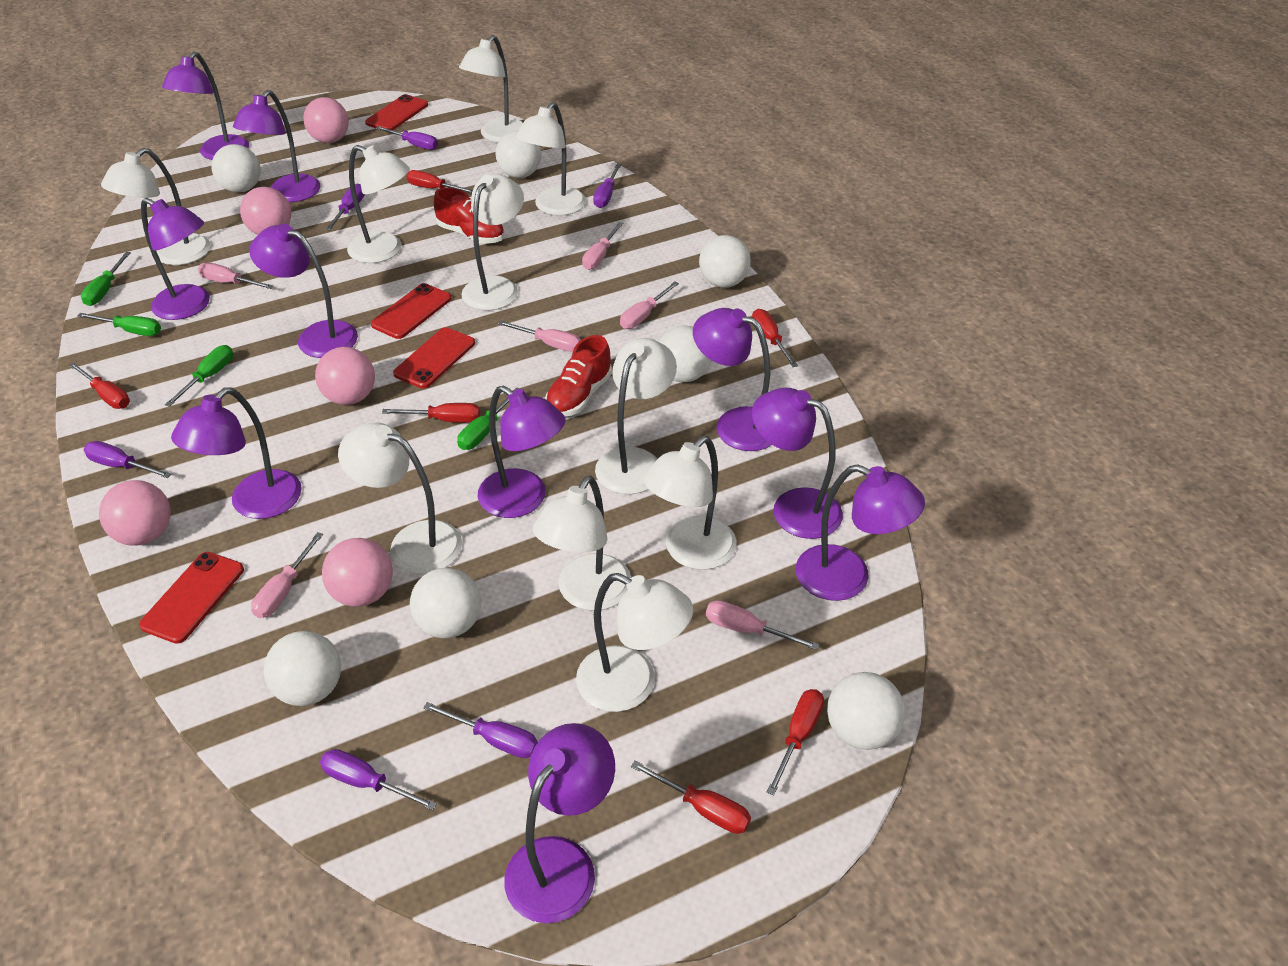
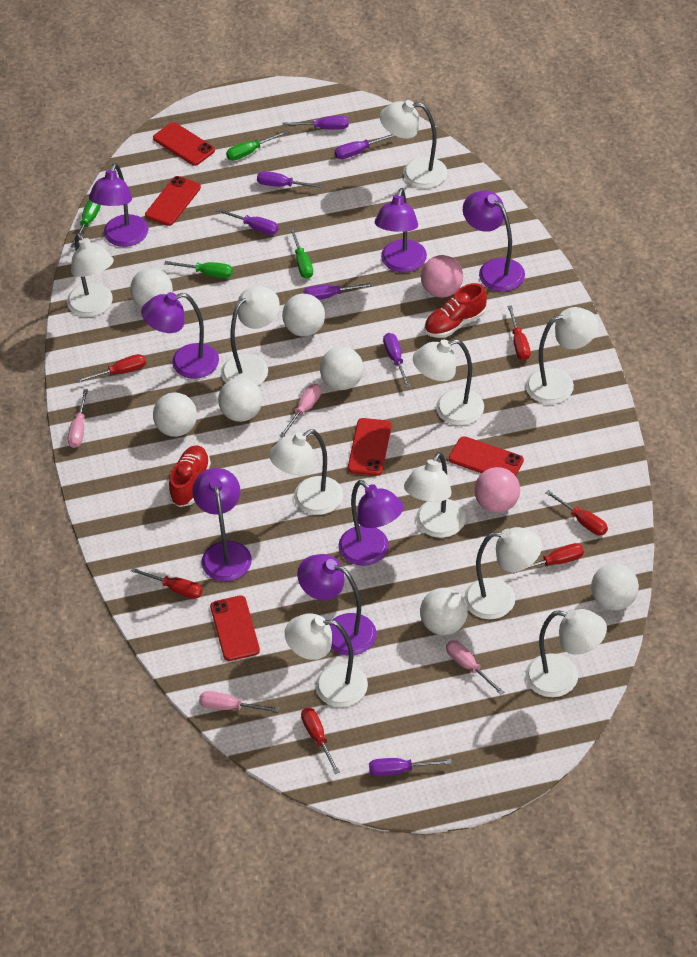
pink ball: [99,480,171,546] [240,187,291,235] [303,97,349,143] [315,347,375,405] [322,538,393,607] = 5 -> [421,255,463,298] [474,467,520,513] = 2
pink screwdriver: [198,262,274,289] [251,532,323,618] [498,321,581,352] [582,222,624,270] [620,282,679,329] [706,600,819,650] = 6 -> [68,389,88,448] [199,691,279,712] [279,384,321,437] [446,640,504,695] = 4
purple lamp: [141,198,210,320] [162,52,249,160] [171,387,302,519] [233,90,320,202] [249,224,358,358] [477,385,566,518] [504,723,615,923] [693,308,772,451] [752,388,843,539] [796,464,925,601] = 10 -> [89,163,149,247] [141,292,219,379] [192,468,252,581] [297,554,377,655] [338,480,404,566] [375,188,427,272] [463,190,525,292] = 7
purple screwdriver: [84,441,172,478] [320,749,437,811] [325,183,365,231] [376,126,438,150] [423,702,538,758] [593,164,621,208] = 6 -> [216,208,278,235] [257,171,324,188] [282,116,349,130] [303,283,374,300] [335,134,395,159] [369,758,452,776] [383,333,410,388] = 7
red phone: [139,552,244,644] [365,94,428,130] [371,283,451,339] [393,328,475,389] = 4 -> [145,176,201,226] [153,122,215,166] [210,595,260,661] [348,418,391,476] [449,436,524,476] = 5

